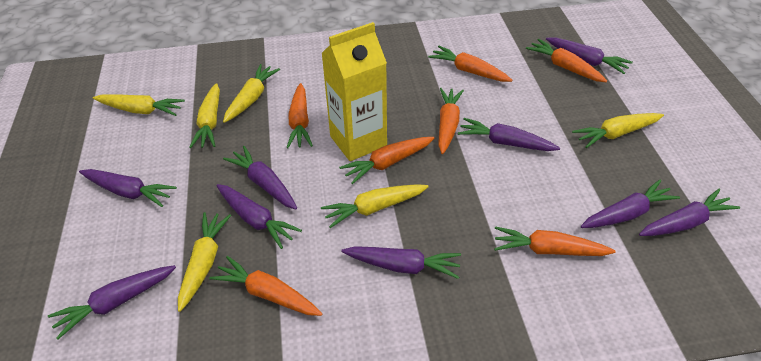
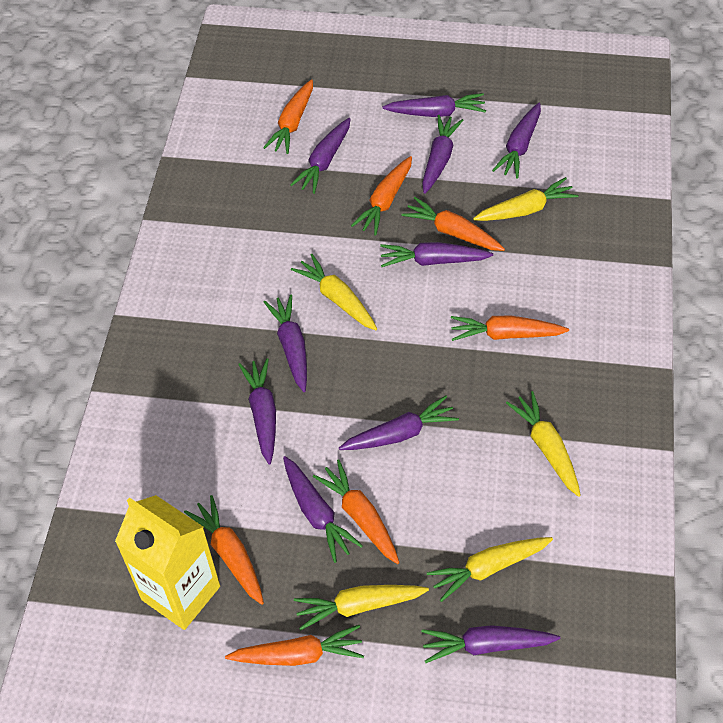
purple carrot: [48,265,176,339] [79,169,177,207] [216,184,302,249] [223,146,297,210] [341,246,461,279] [458,118,560,151] [546,37,633,74] [581,180,680,228] [639,189,740,236] = 9 -> [238,358,276,465] [264,294,307,392] [283,456,363,563] [290,118,350,194] [339,396,459,450] [380,242,493,267] [382,93,486,117] [421,625,560,663] [422,115,463,194] [492,103,541,179] = 10
yellow carrot: [93,94,185,116] [178,212,231,312] [189,83,220,148] [223,64,280,123] [321,184,429,228] [572,113,664,148] = 6 -> [291,254,377,330] [294,585,429,631] [427,537,553,602] [473,177,578,221] [506,391,581,497] = 5

